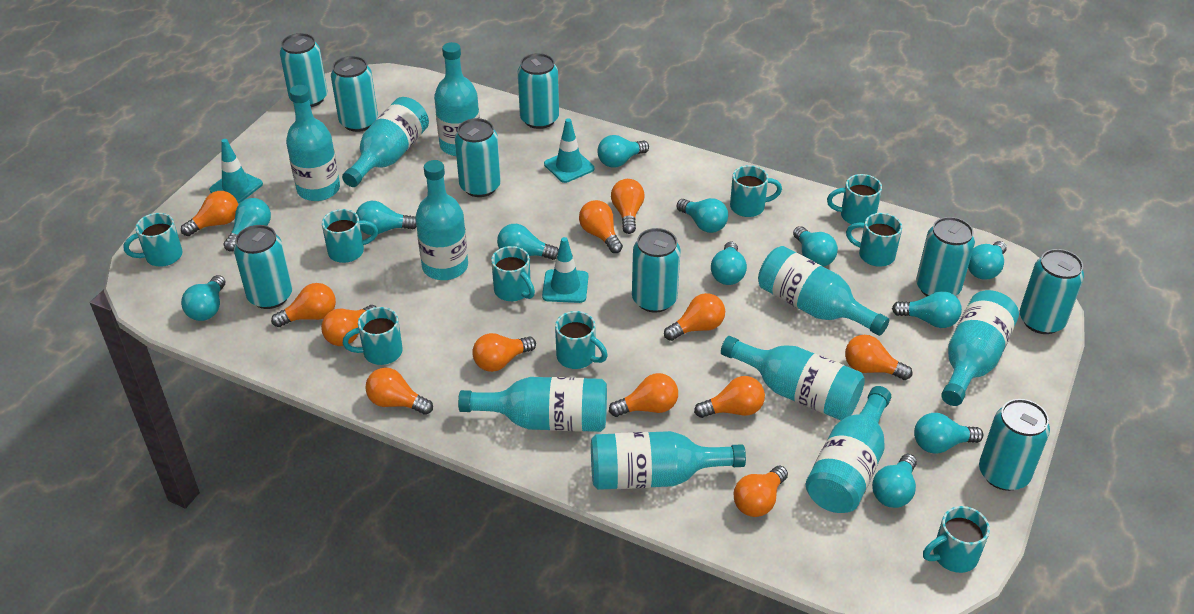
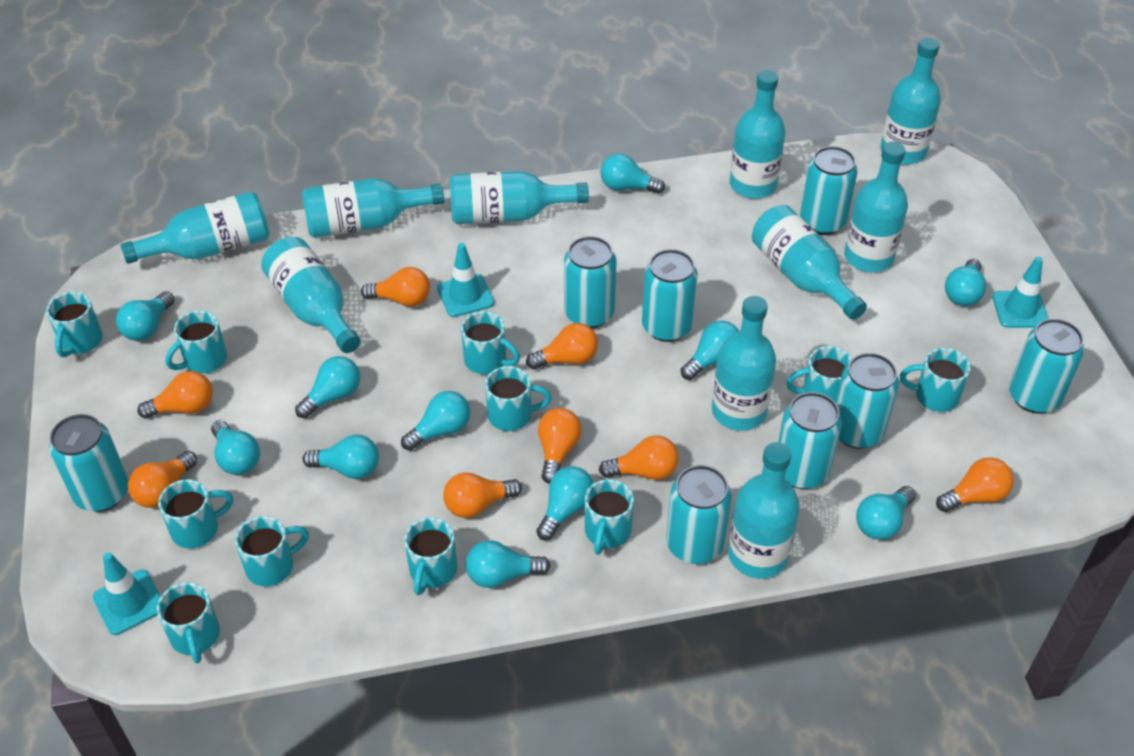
orange light bulb: [181,191,238,236] [271,283,336,327] [321,305,376,346] [365,367,433,415] [472,333,536,372] [579,200,623,253] [609,373,678,417] [611,179,645,234] [664,293,725,341] [694,376,765,418] [733,466,788,517] [845,335,913,380] = 12 -> [128,451,197,508] [137,371,213,418] [361,267,430,307] [443,472,522,518] [526,323,598,369] [538,408,582,484] [599,435,679,480] [936,457,1014,512] = 8
turquoise can: [234,225,292,309] [280,33,327,107] [331,56,378,132] [455,118,501,197] [518,53,559,129] [632,228,681,313] [916,217,975,296] [979,399,1050,491] [1020,249,1084,334] = 9 -> [49,414,129,512] [564,236,617,328] [642,249,698,342] [666,465,732,564] [778,392,842,489] [800,146,858,235] [835,353,899,449] [1009,319,1084,414] = 8
turquoise light bulb: [181,275,226,321] [223,198,271,251] [356,201,417,235] [497,224,559,260] [597,135,649,168] [677,198,728,233] [711,241,747,285] [793,226,838,267] [872,454,917,508] [892,291,962,328] [914,413,983,454] [968,241,1007,280] = 12 -> [116,291,175,341] [211,420,260,475] [295,356,360,418] [303,435,379,479] [401,391,470,451] [466,540,550,588] [536,466,594,540] [600,154,665,194] [681,321,739,380] [856,486,916,540] [945,259,986,306] = 11
turquoise mug: [124,213,183,267] [322,209,378,263] [343,307,403,365] [491,246,535,301] [555,311,608,369] [730,165,782,217] [827,174,882,225] [846,213,902,267] [923,506,990,573] = 9 -> [46,292,103,357] [157,583,220,663] [158,479,233,548] [165,311,227,373] [235,516,309,586] [404,517,457,595] [461,311,520,374] [485,366,552,431] [585,479,634,555] [786,346,852,402] [900,348,971,412] = 11

